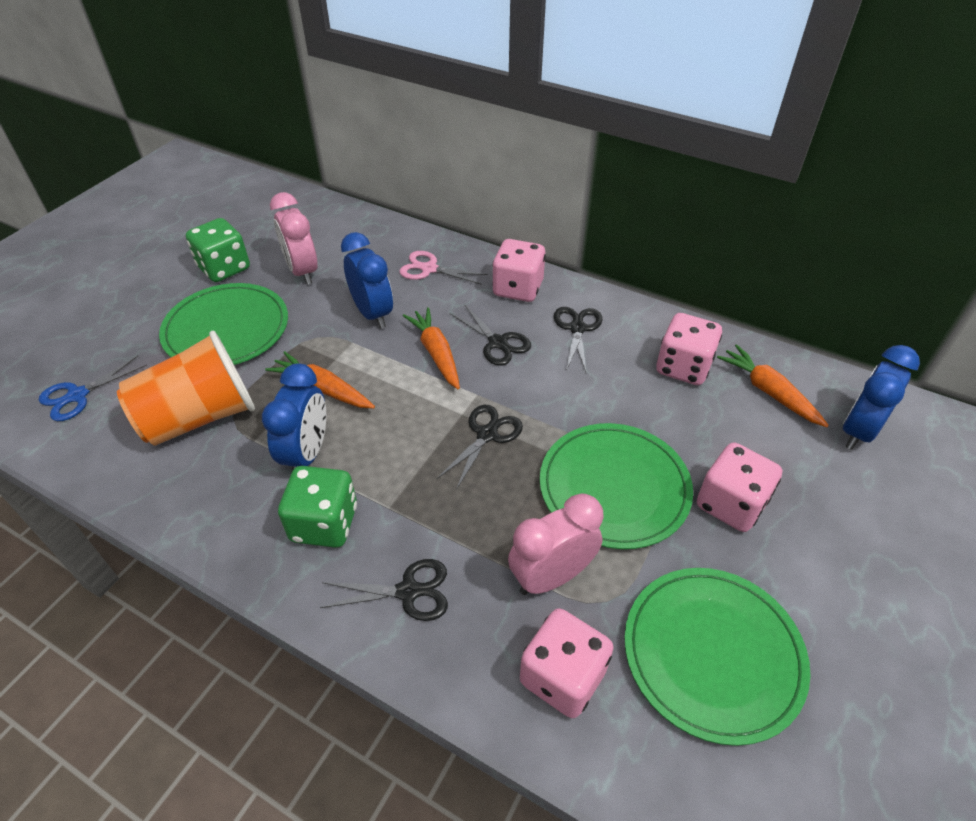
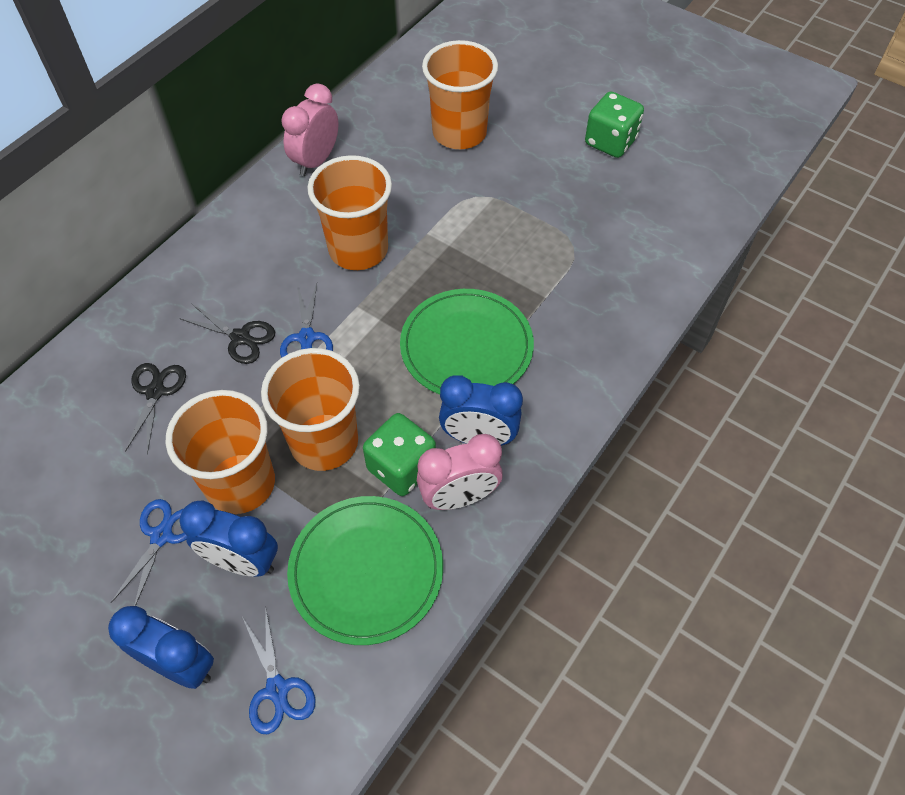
black scissors: [320,559,448,621] [437,405,523,490] [450,305,531,366] [554,307,603,374] = 4 -> [125,363,186,455] [179,303,275,364] = 2
blue scissors: [39,355,147,421] = 1 -> [111,499,187,606] [242,611,315,734] [280,284,333,358] = 3
green plate: [159,283,288,365] [540,423,693,549] [624,568,811,746] = 3 -> [287,496,443,645] [400,289,534,395] = 2
orange carrot: [265,351,375,408] [403,307,460,389] [717,344,829,427] = 3 -> none = 0
orange cup: [117,331,255,446] = 1 -> [166,390,275,514] [261,348,360,471] [307,155,392,270] [422,40,498,149] = 4
pink dice: [492,239,546,302] [520,608,614,718] [656,313,722,385] [697,442,782,532] = 4 -> none = 0
pink scissors: [399,251,488,285] = 1 -> none = 0

